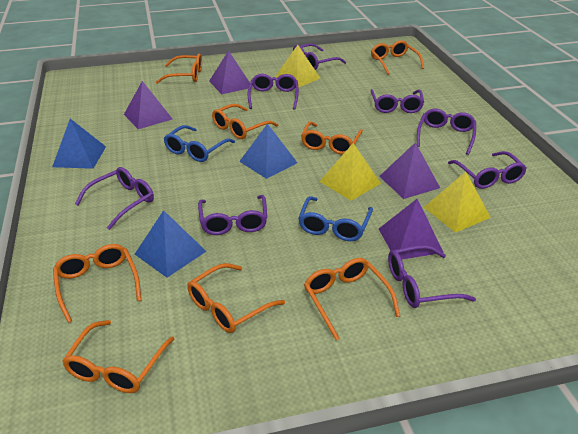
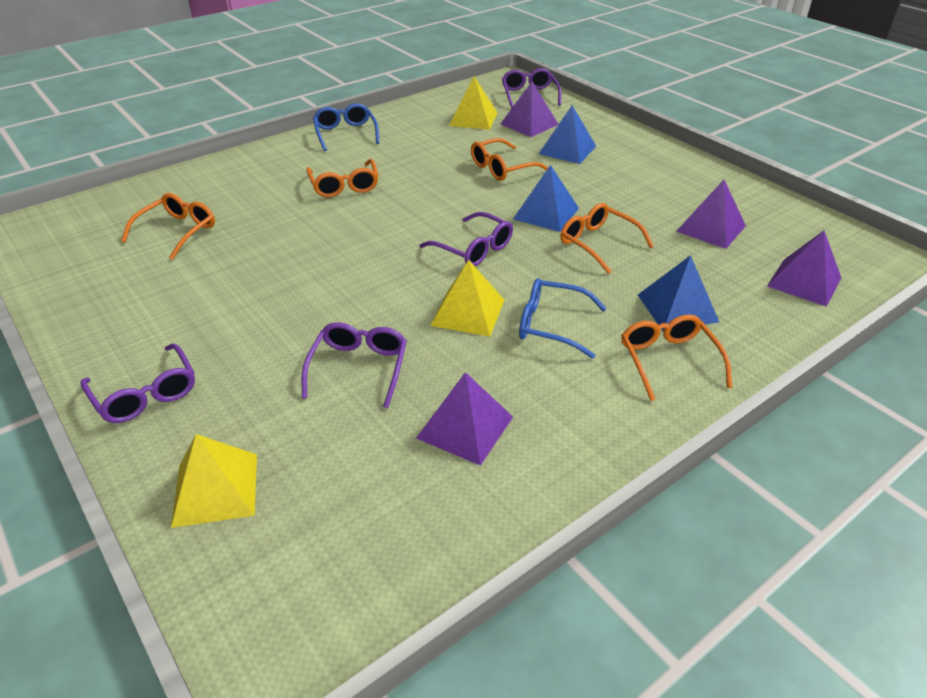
orange glasses: [53,244,142,323] [62,320,174,393] [156,54,202,84] [187,263,285,333] [212,104,278,139] [301,121,363,155] [304,258,400,340] [371,40,424,75] = 8 -> [121,193,215,260] [306,159,379,197] [471,138,548,181] [560,203,654,274] [621,315,732,401] = 5
purple glasses: [75,167,154,230] [198,195,267,235] [248,74,299,110] [293,43,346,70] [370,89,424,113] [388,245,476,308] [417,109,476,155] [448,151,527,189] = 8 -> [81,343,195,423] [301,322,407,408] [419,212,513,266] [502,68,562,108] = 4

